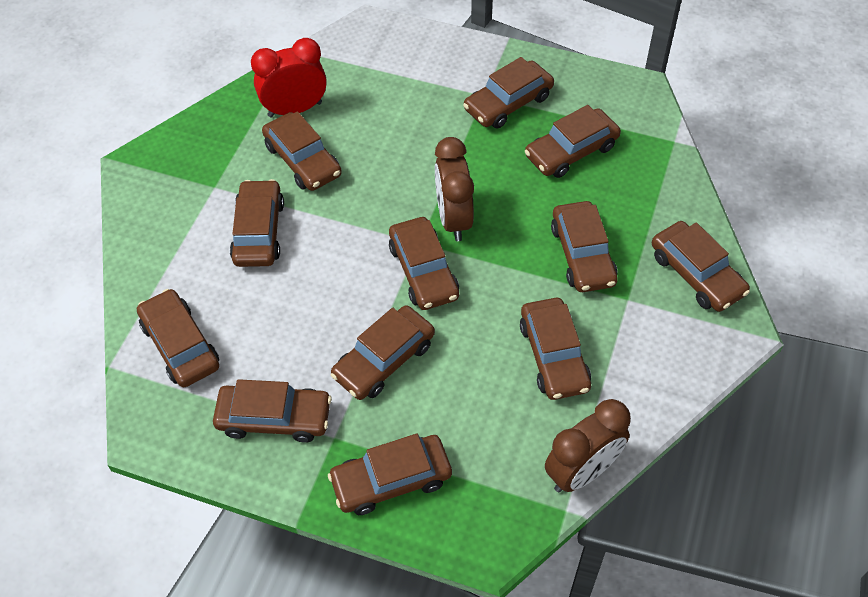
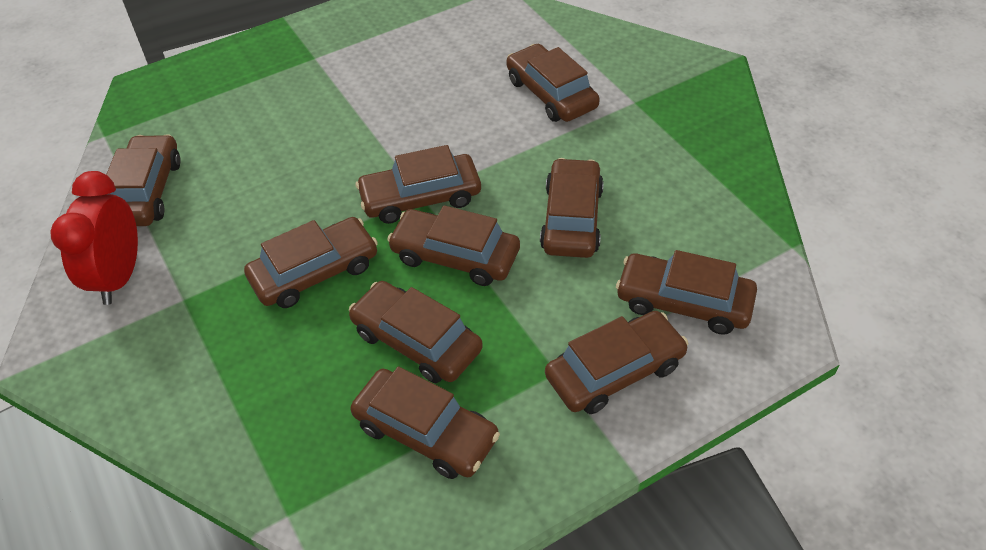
brown car: [137,289,219,387] [213,379,332,443] [230,179,284,267] [262,111,342,191] [328,434,452,515] [331,305,435,400] [389,217,459,310] [463,57,554,129] [520,298,591,400] [525,105,621,178] [551,201,618,292] [652,221,750,312] = 12 -> [106,134,181,226] [244,217,378,308] [349,281,483,383] [350,366,500,479] [356,145,481,224] [387,205,520,286] [506,44,600,122] [540,158,604,258] [545,311,688,414] [616,250,757,335] = 10
brown clock: [435,137,474,241] [545,399,631,492] = 2 -> none = 0

